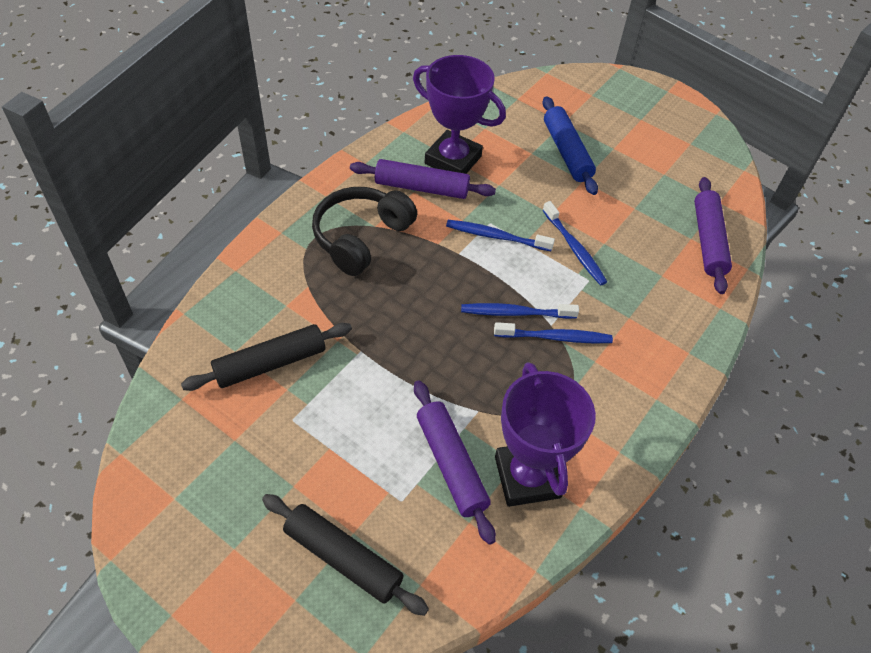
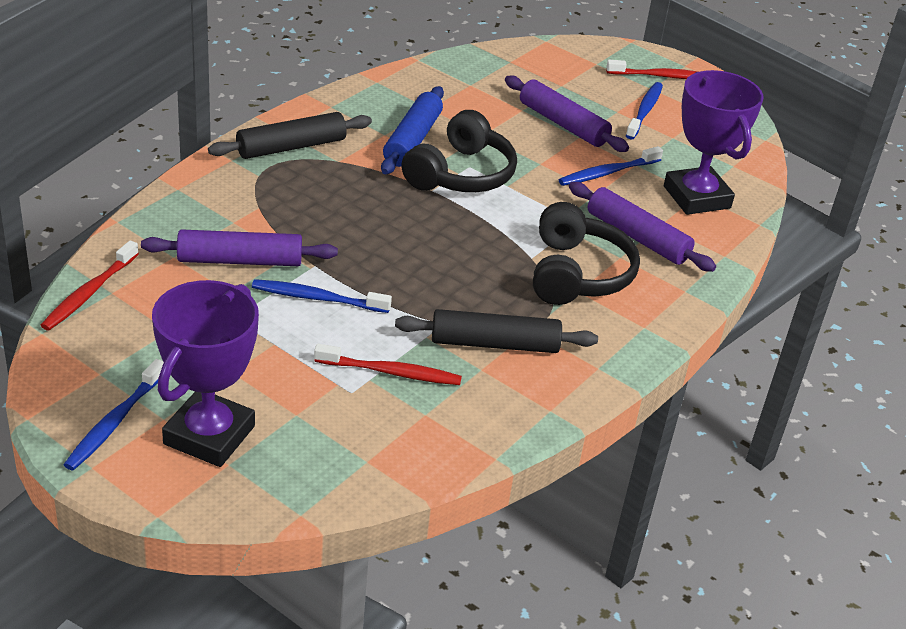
black headphones: [312,187,417,276] = 1 -> [401,110,517,192] [533,202,640,305] = 2
red toothbrush: none = 0 -> [40,240,139,331] [314,344,462,385] [606,60,698,79] = 3

